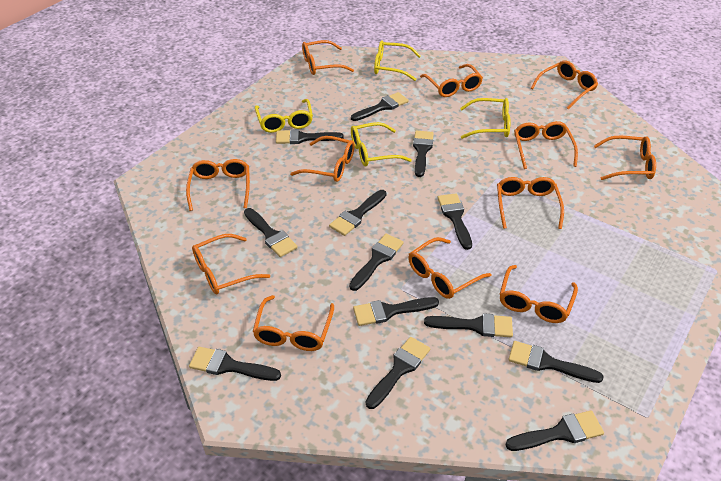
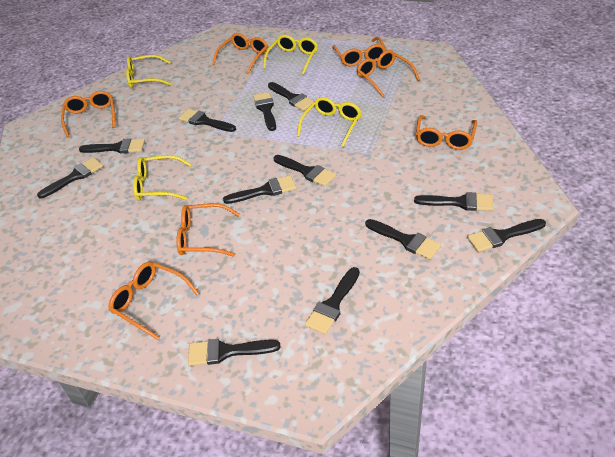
black brush: [189,347,281,381] [244,208,298,257] [276,129,344,144] [329,190,387,236] [349,234,404,291] [351,92,409,121] [353,297,439,326] [366,337,430,409] [413,131,434,177] [424,313,513,337] [438,193,472,250] [506,410,604,451] [508,341,604,383] = 13 -> [37,157,103,199] [79,138,145,153] [179,109,236,132] [188,339,280,366] [223,175,296,204] [253,92,276,131] [268,82,314,111] [274,155,336,186] [305,267,360,334] [365,219,441,260] [414,192,493,211] [467,219,546,252] = 12
orange glasses: [186,159,250,211] [192,234,270,295] [252,295,334,351] [290,136,355,182] [302,40,354,75] [408,237,491,299] [420,64,483,97] [497,177,564,229] [499,265,578,323] [514,121,578,169] [531,60,598,109] [594,136,656,180] = 12 -> [61,91,115,138] [108,262,199,340] [176,203,240,257] [212,33,268,74] [333,37,386,66] [357,50,420,97] [416,115,477,150] = 7

